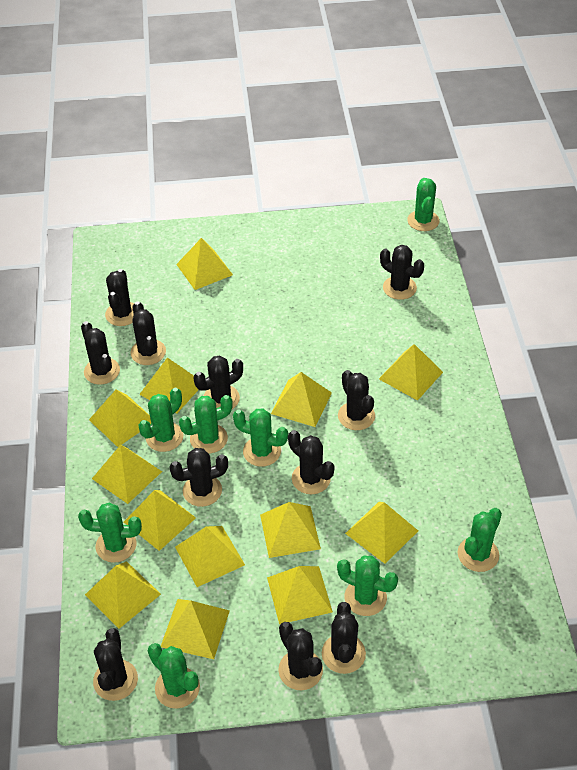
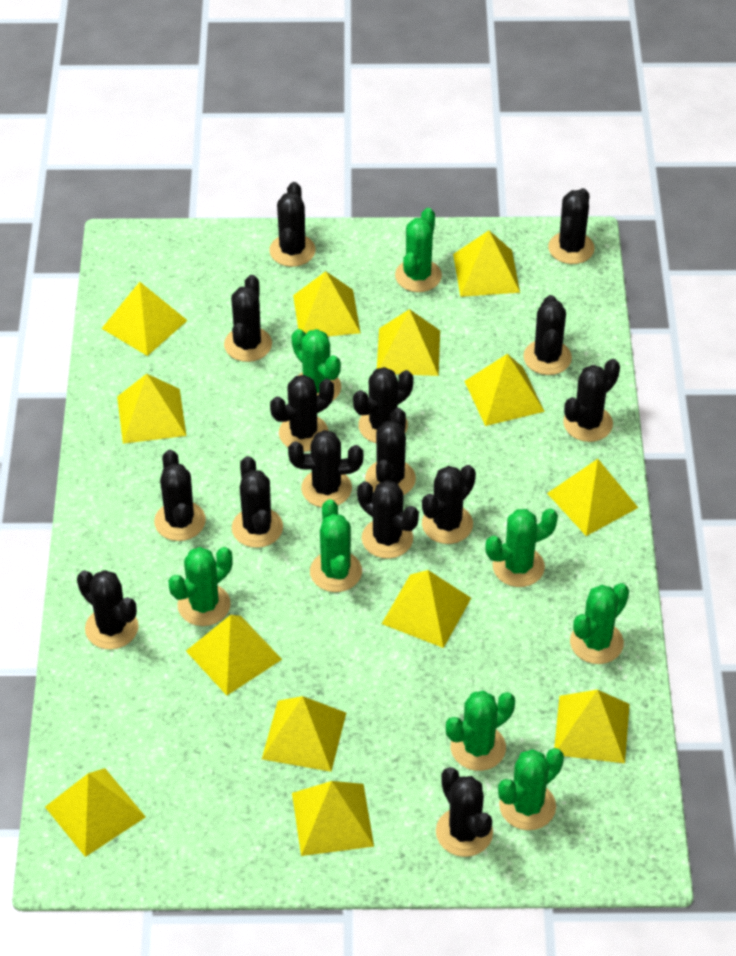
black cactus: [81,321,120,385] [93,628,138,701] [105,269,134,326] [130,301,166,365] [169,448,228,507] [194,355,243,409] [278,622,323,690] [288,430,335,494] [322,602,366,674] [338,370,375,430] [380,245,424,300] = 11 -> [77,570,139,649] [154,450,206,541] [224,275,272,362] [232,456,283,548] [269,182,316,267] [270,375,334,452] [288,430,364,507] [353,367,413,443] [357,480,419,559] [365,408,416,495] [422,465,476,544] [436,767,493,857] [523,295,572,375] [548,188,595,264] [563,359,620,442] = 15

